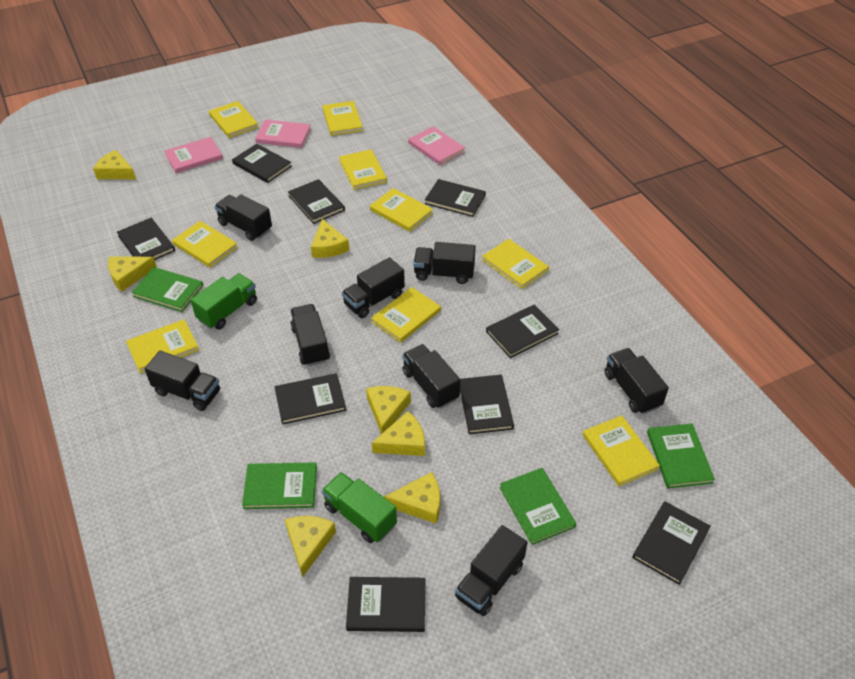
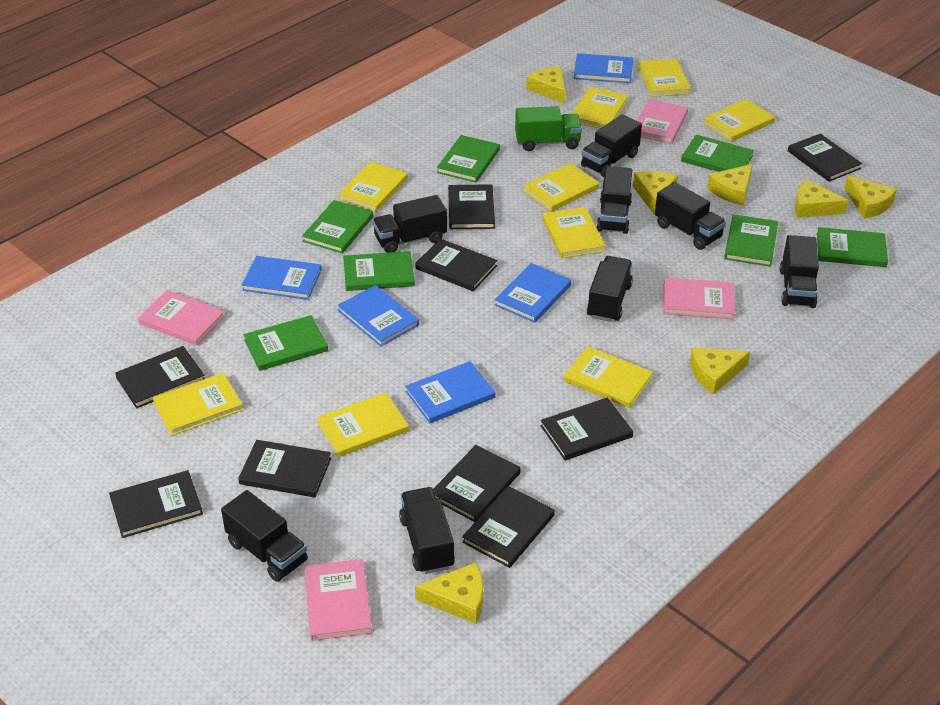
blue book: none = 0 -> [242,256,322,300] [337,285,419,346] [405,361,496,423] [494,263,571,323] [574,53,633,83] = 5
green book: [131,267,203,312] [242,462,317,509] [499,468,576,545] [647,424,715,489] = 4 -> [243,315,328,371] [302,200,373,253] [343,251,415,291] [437,135,500,183] [681,135,754,172] [724,214,778,267] [817,227,888,267] = 7
green truck: [191,273,257,330] [322,472,397,543] = 2 -> [515,106,582,151] = 1
pink book: [164,137,223,173] [255,120,311,148] [408,126,465,165] = 3 -> [138,290,226,345] [304,559,372,641] [637,99,688,144] [663,278,735,319] = 4

